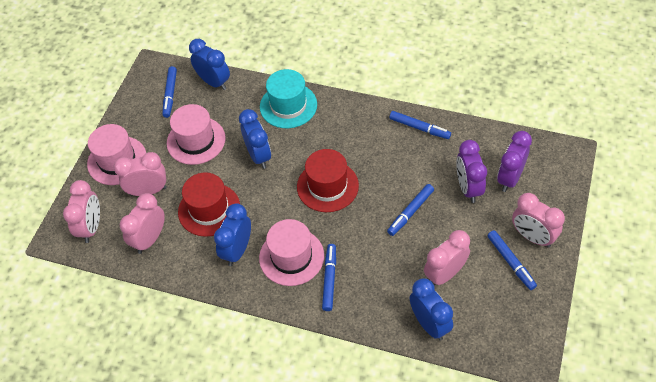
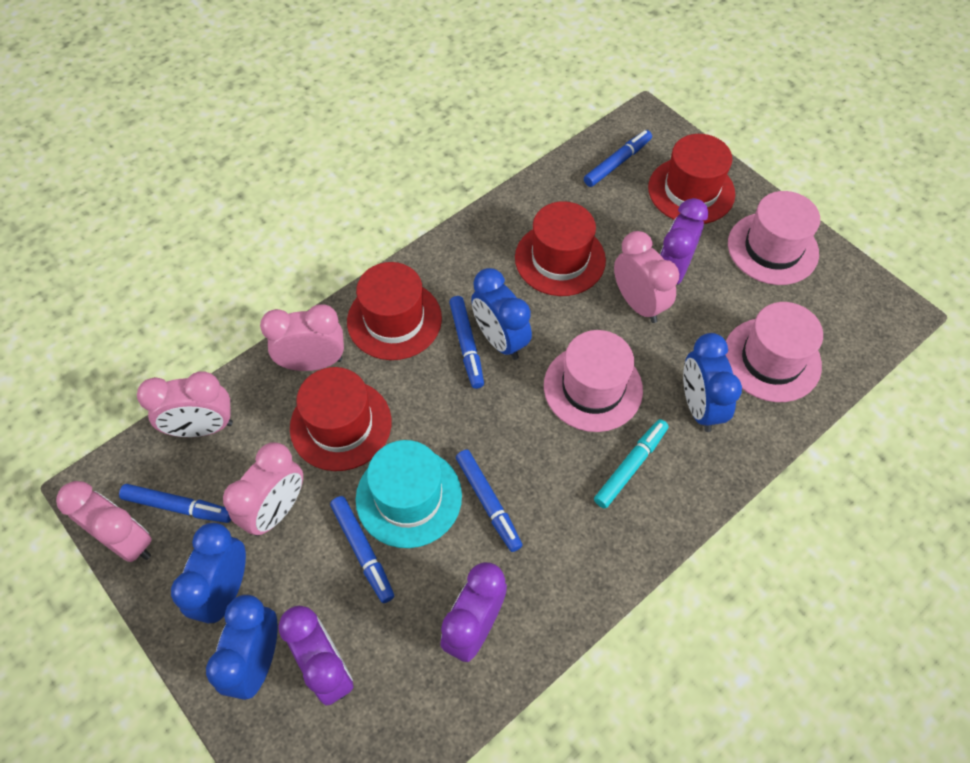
purple clock: [456,140,487,203] [497,131,532,192] = 2 -> [278,606,354,705] [440,562,507,662] [660,198,708,285] = 3
red hat: [178,172,240,237] [297,149,359,212] = 2 -> [290,367,392,471] [347,262,442,360] [515,201,606,296] [648,134,735,224] = 4
turquoise marker: none = 0 -> [594,419,668,509] = 1

